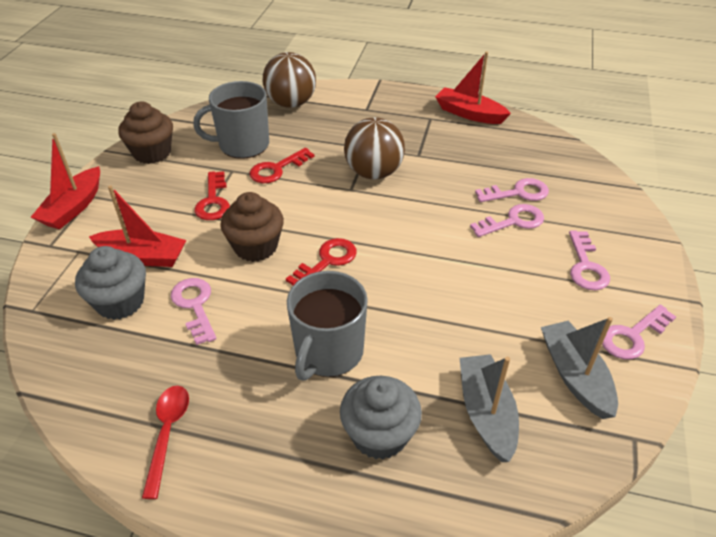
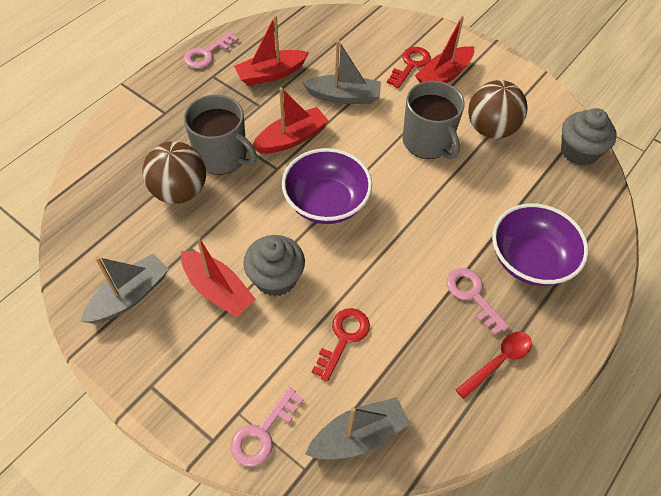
brown cupcake: [118,102,173,164] [220,192,284,262] = 2 -> none = 0
grey boat: [460,354,519,462] [541,317,618,419] = 2 -> [80,254,169,323] [303,40,381,104] [305,397,411,459] = 3
pink key: [171,278,216,345] [470,204,544,237] [475,178,549,202] [569,230,610,290] [602,305,676,359] = 5 -> [184,32,239,69] [231,387,304,467] [447,268,509,336] = 3
purple bowl: none = 0 -> [282,148,372,224] [492,203,588,286] = 2
red boat: [31,133,100,230] [89,185,186,267] [435,52,511,124] = 3 -> [181,237,256,317] [234,15,309,86] [252,87,329,154] [415,16,474,83] = 4
red key: [195,171,230,220] [250,148,314,183] [286,238,357,285] = 3 -> [312,308,370,382] [387,47,431,88] = 2

